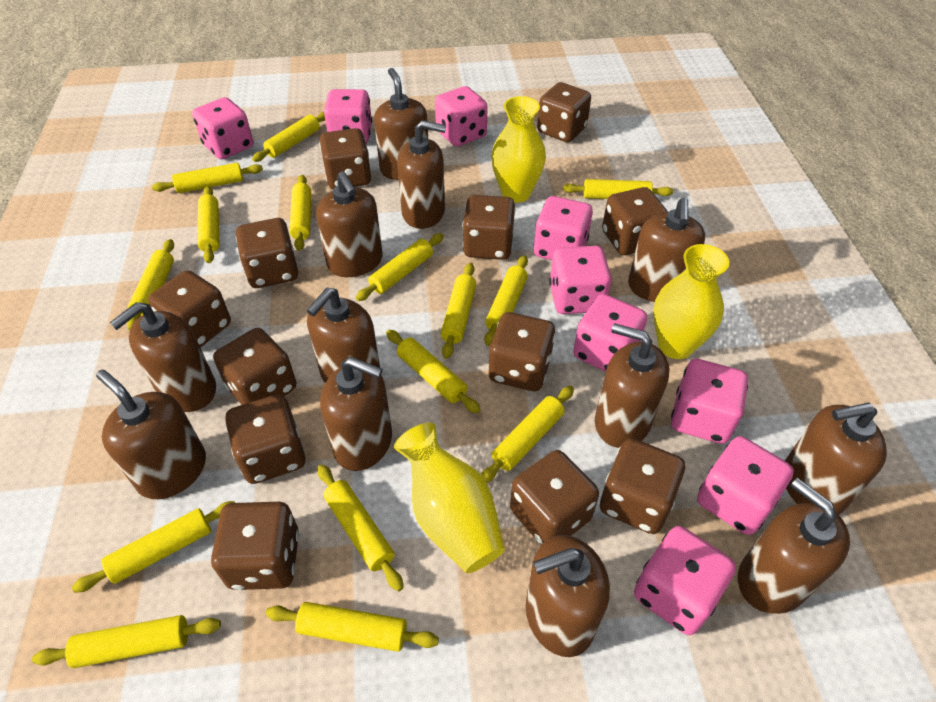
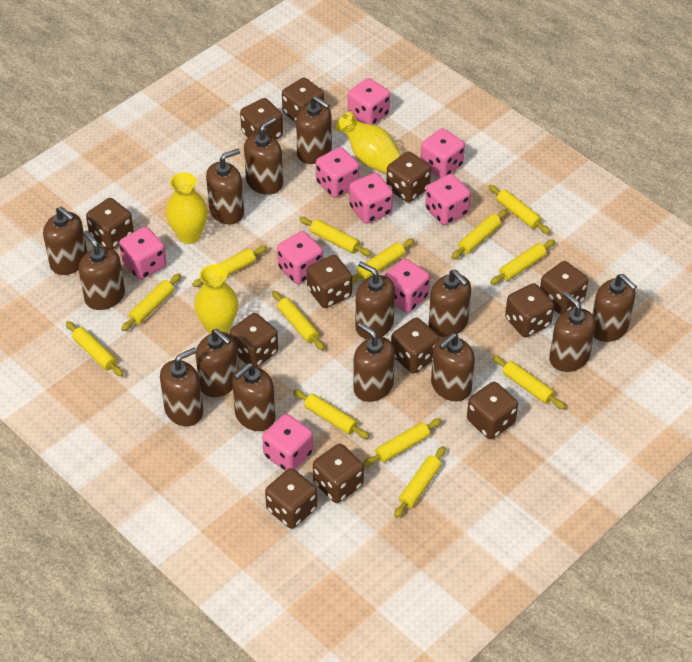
brown soap dispenser: [96,370,206,499] [110,302,216,412] [307,287,380,383] [316,172,383,277] [320,357,392,471] [374,68,428,180] [397,120,446,229] [526,535,610,657] [595,323,669,448] [628,198,705,302] [738,478,850,614] [785,403,887,515] = 12 -> [43,207,88,275] [78,231,125,310] [160,348,203,426] [196,329,239,397] [206,149,244,225] [232,363,276,431] [244,117,283,195] [296,96,332,164] [353,322,395,402] [355,261,395,339] [429,270,471,337] [431,333,475,401] [549,291,596,372] [592,274,637,342] = 14
yellow rolling pin: [32,615,221,668] [72,501,235,593] [127,239,174,330] [152,163,263,193] [198,186,219,263] [252,112,325,162] [266,602,439,652] [289,175,311,251] [317,465,404,591] [356,233,444,301] [386,330,481,413] [441,263,476,359] [481,386,574,483] [484,255,528,346] [563,179,673,199] = 15 -> [66,321,124,377] [121,273,181,331] [192,246,267,287] [272,291,325,350] [293,389,369,439] [299,217,372,256] [352,239,414,284] [363,418,442,467] [394,446,446,518] [451,209,508,259] [488,185,550,234] [490,239,555,285] [492,356,566,410] = 13

